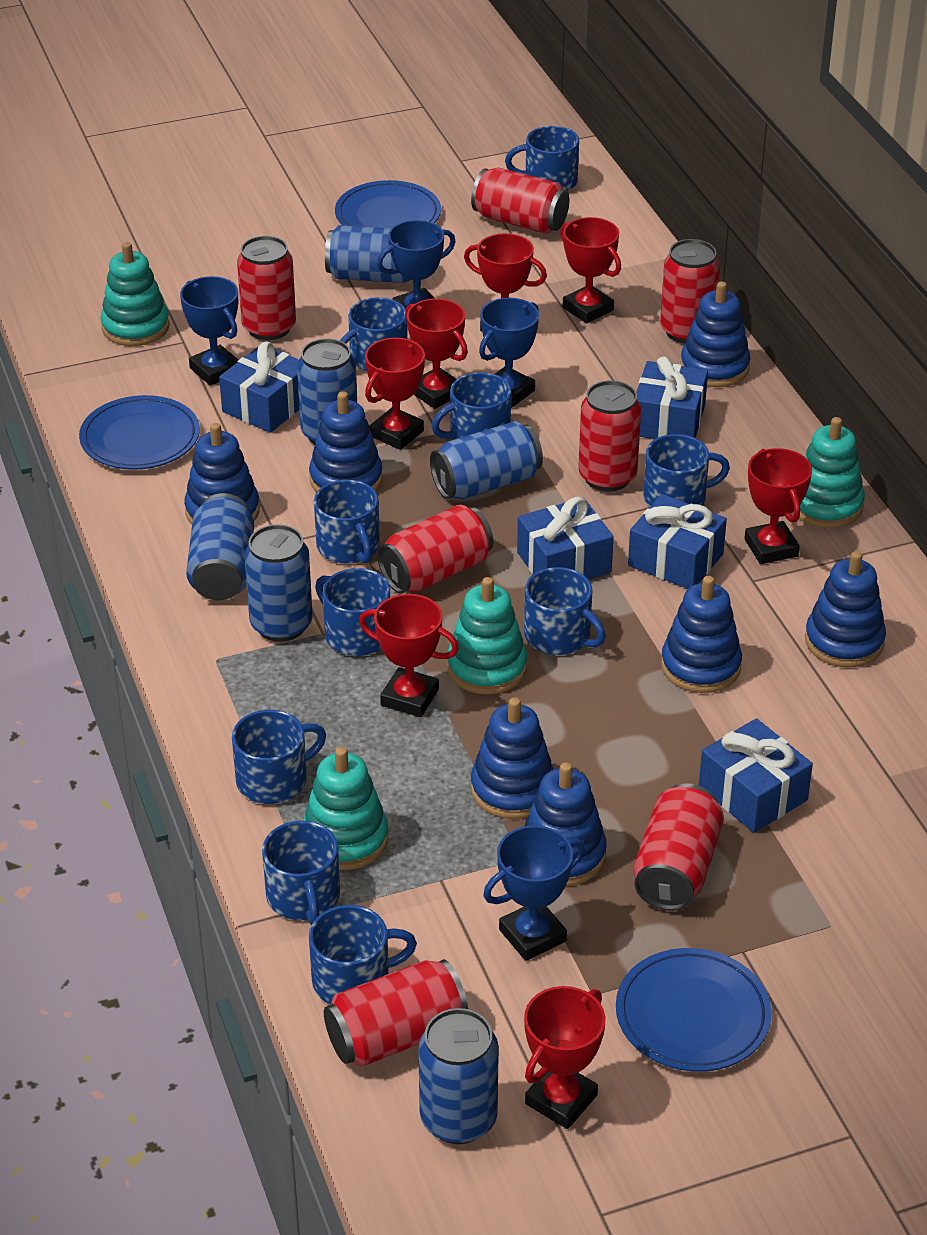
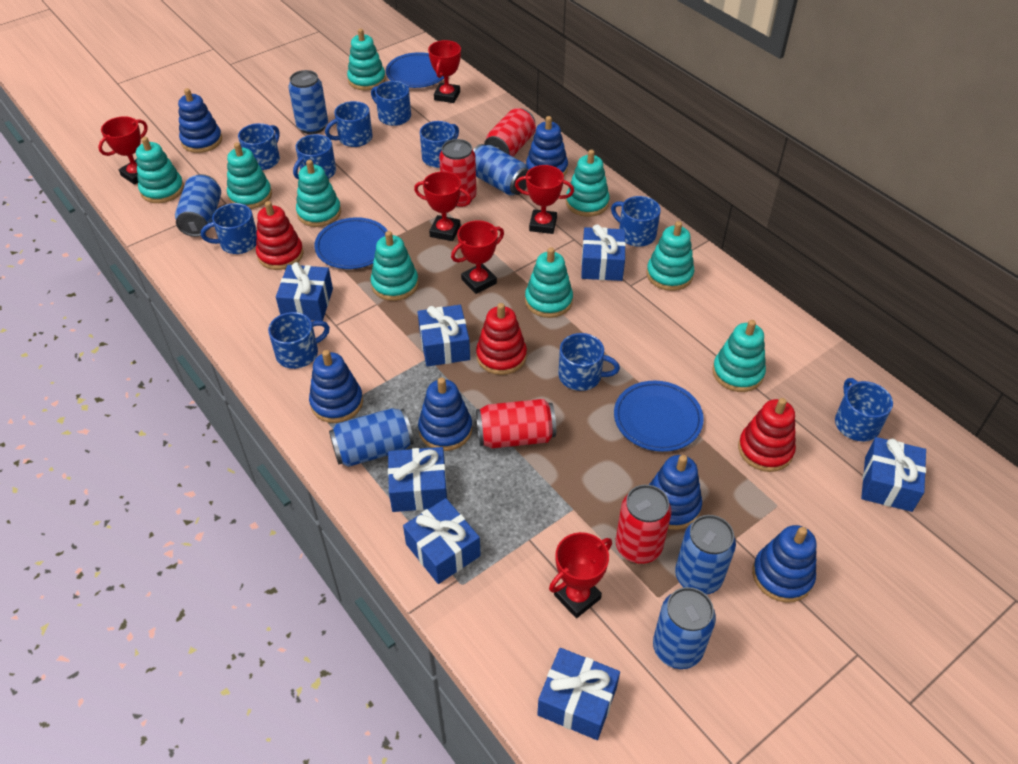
blue gift: [219,342,299,433] [517,497,613,579] [628,494,727,589] [636,356,708,439] [699,718,813,833] = 5 -> [276,262,333,321] [388,447,447,512] [403,498,481,584] [418,305,470,367] [537,648,620,740] [581,224,626,281] [861,437,926,512] = 7
blue stacking toy: [184,423,260,525] [309,392,383,492] [471,697,554,819] [524,762,607,886] [661,576,742,693] [681,281,750,387] [805,551,886,668] = 7 -> [178,88,222,153] [309,350,363,423] [418,377,472,451] [526,116,568,176] [649,455,702,530] [752,525,817,603] = 6
blue trophy: [180,276,238,386] [377,220,456,309] [479,298,539,408] [483,826,585,961] = 4 -> none = 0
red can: [237,236,296,340] [324,959,468,1067] [377,505,493,594] [471,167,569,234] [579,381,641,492] [633,783,724,911] [660,239,720,343] = 7 -> [439,139,477,203] [476,399,556,448] [484,108,536,157] [616,485,672,564] = 4
red stacking toy: none = 0 -> [256,201,304,270] [476,303,527,375] [738,398,796,472] = 3
red trophy: [359,594,459,717] [365,338,425,450] [405,298,468,409] [464,233,547,331] [524,986,606,1129] [560,217,621,323] [744,448,812,564] = 7 -> [98,116,148,185] [414,171,472,241] [428,40,461,103] [451,220,504,294] [515,165,574,234] [549,532,612,618] = 6
turquoise stacking toy: [100,242,170,346] [303,747,388,870] [447,577,527,695] [793,417,865,528] = 4 -> [136,137,184,203] [227,142,272,209] [296,160,341,227] [347,29,386,90] [371,231,419,301] [525,247,573,318] [566,150,610,217] [646,221,694,291] [712,320,766,392] = 9

